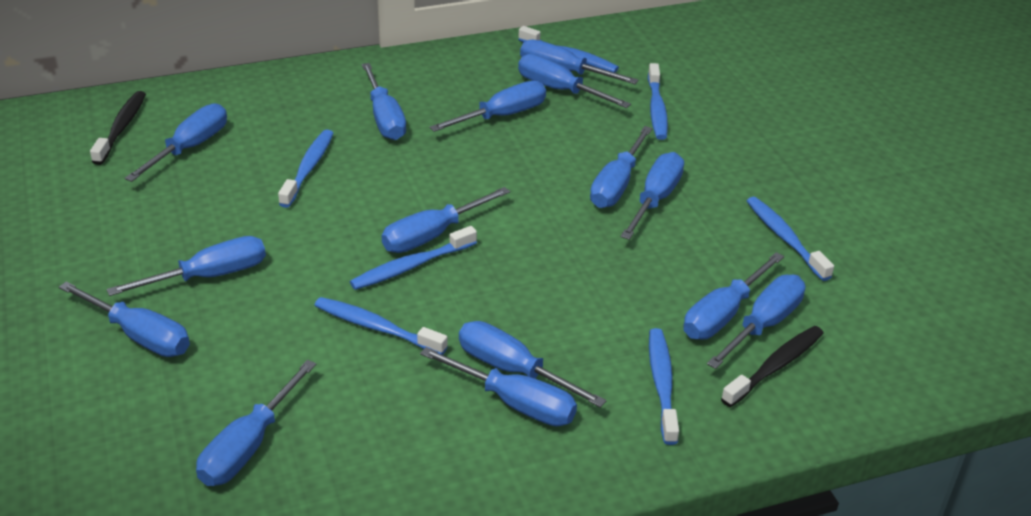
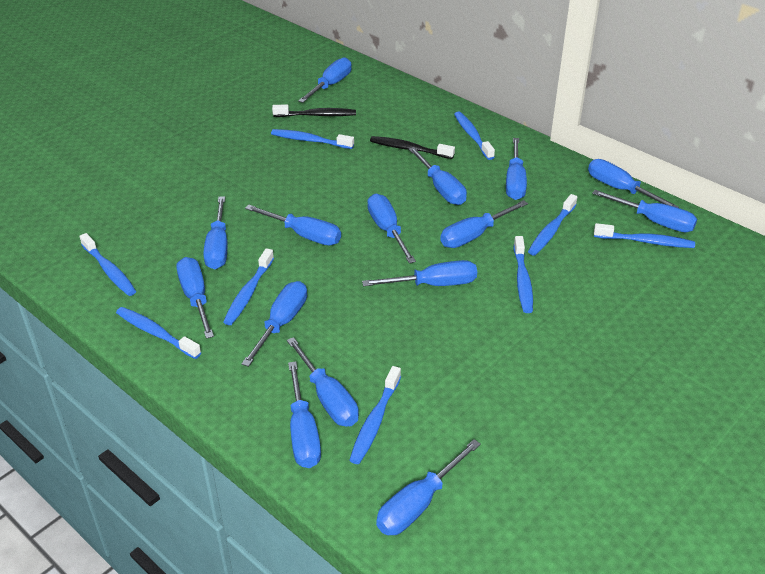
blue toothbrush: [278,129,334,208] [314,297,448,355] [350,226,477,290] [518,26,619,73] [648,63,668,140] [649,328,679,445] [747,197,834,281] = 7 -> [79,233,136,296] [116,307,201,359] [223,248,274,325] [271,129,354,149] [349,366,401,464] [454,112,495,160] [514,236,533,313] [528,194,577,255] [594,223,695,248] = 9

